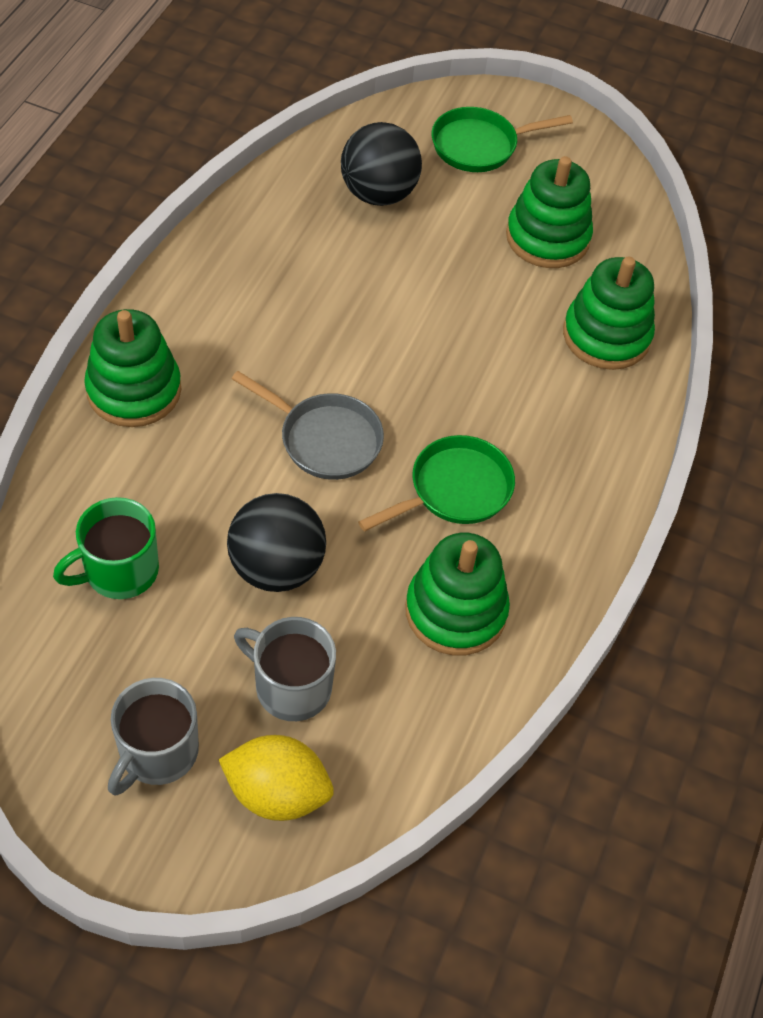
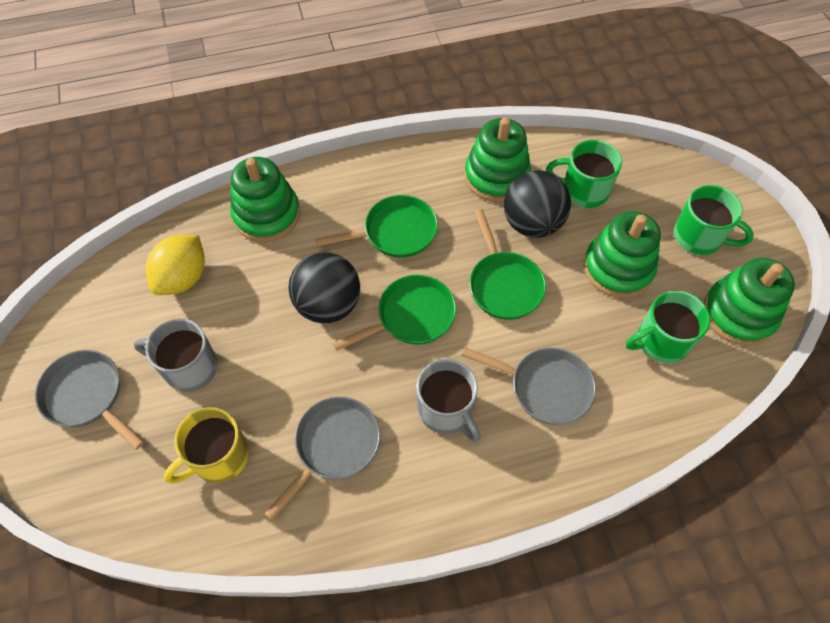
green mug: [53,497,159,599] = 1 -> [546,140,622,208] [626,291,710,363] [674,185,754,255] = 3
green pan: [358,435,515,531] [432,107,573,172] = 2 -> [316,195,438,258] [332,275,456,351] [469,209,546,320] = 3
grey pan: [232,371,384,480] = 1 -> [35,350,144,450] [264,397,380,521] [461,347,596,425] = 3
yellow mug: none = 0 -> [164,407,249,484] = 1

